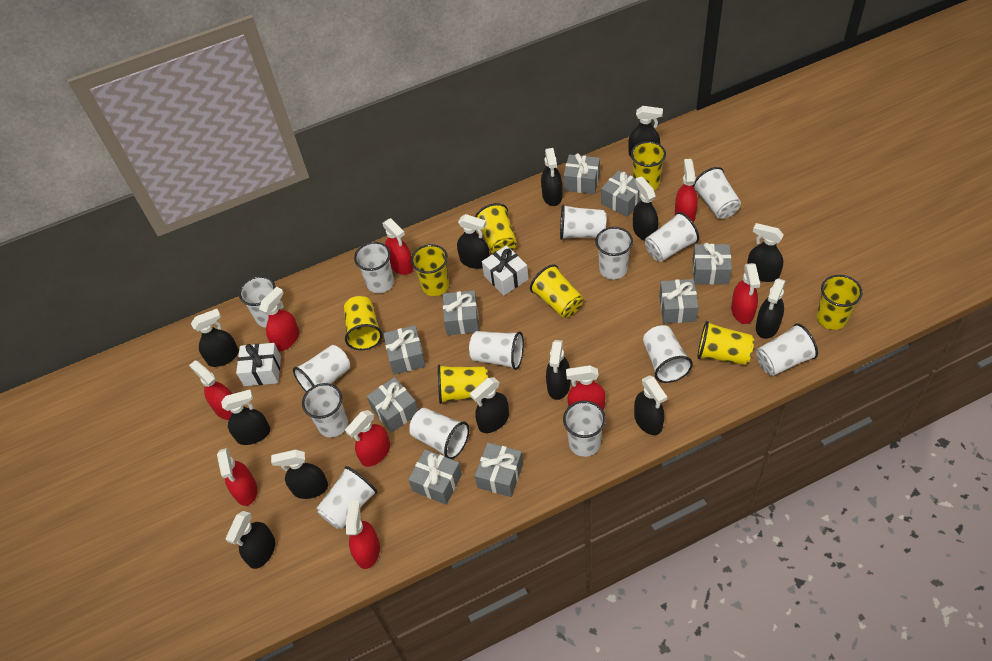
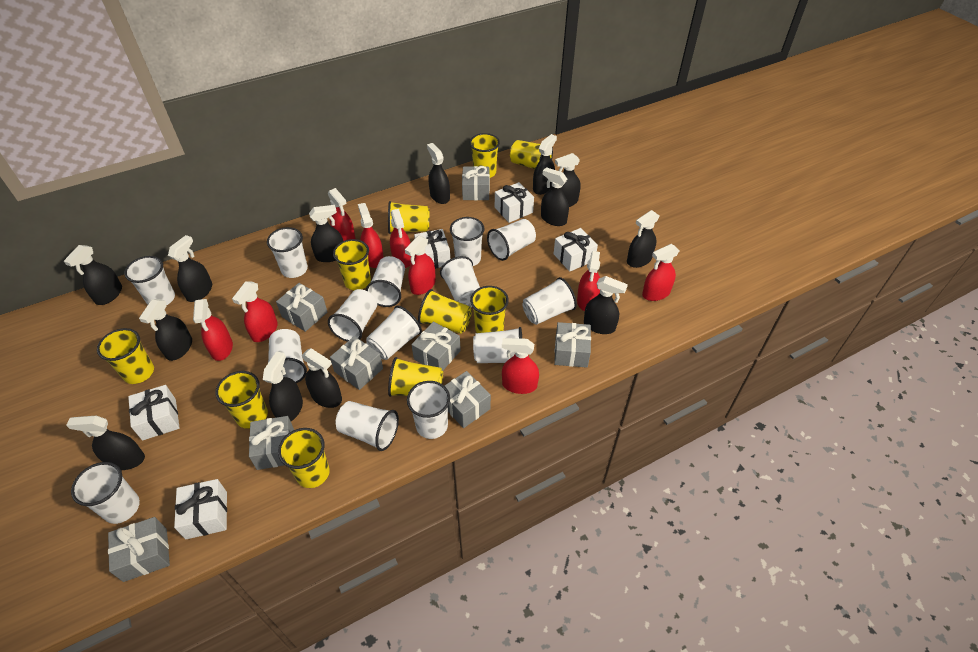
grey gift: [367,377,418,433] [383,325,426,375] [408,449,462,505] [443,290,479,335] [475,443,523,497] [563,153,600,194] [601,170,641,217] [659,279,698,324] [692,243,732,284] = 9 -> [108,517,170,582] [249,416,294,470] [276,283,327,332] [330,336,383,390] [411,322,461,371] [445,371,491,428] [462,166,490,200] [554,322,591,368] = 8
white gift: [236,343,281,386] [482,245,528,295] = 2 -> [128,385,180,441] [174,479,227,539] [414,229,450,269] [495,182,534,223] [554,228,598,272] = 5
yellow cup: [344,296,383,350] [411,244,449,296] [438,365,488,404] [475,203,517,254] [530,265,583,318] [631,141,666,190] [697,321,754,365] [817,275,863,330] = 8 -> [97,328,154,384] [215,371,268,429] [278,428,330,488] [333,239,371,290] [388,201,430,234] [388,357,443,397] [418,289,472,334] [470,133,500,178] [470,286,509,333] [510,140,553,169] = 10

